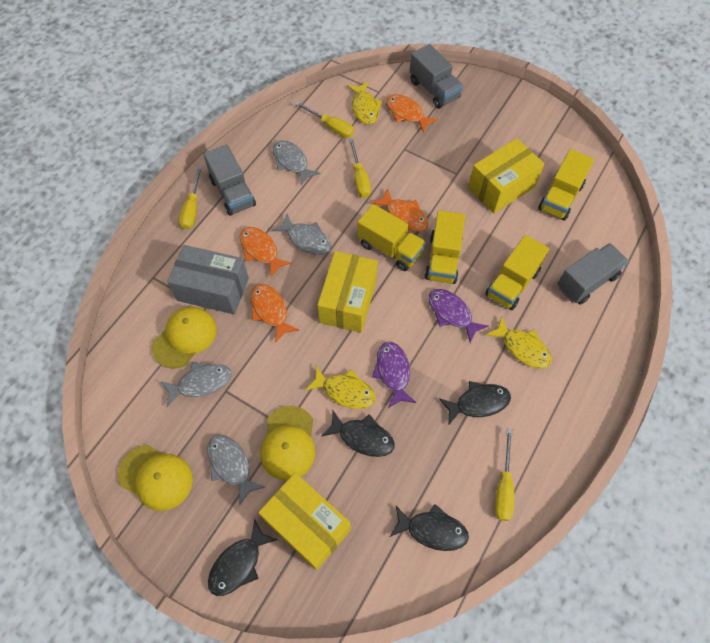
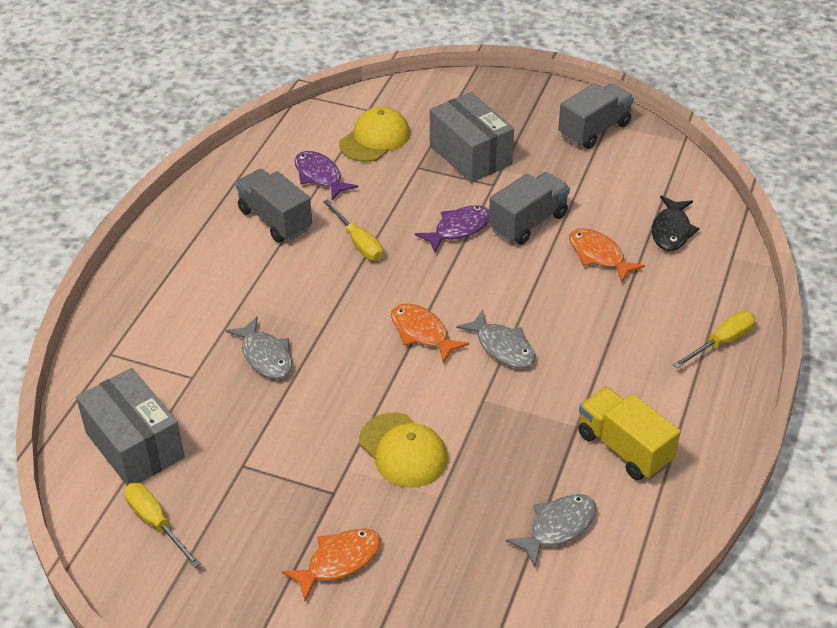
black fish: [208,519,278,596] [322,411,395,457] [390,504,469,551] [439,381,511,426] = 4 -> [652,196,700,251] = 1
grey box: [167,245,249,314] = 1 -> [76,368,185,486] [430,92,514,183] = 2
grey fish: [160,362,231,407] [208,435,265,506] [272,214,331,255] [273,140,321,185] = 4 -> [226,317,292,379] [456,309,535,368] [506,494,596,567] = 3
orange fish: [240,227,292,277] [251,284,299,343] [371,189,428,232] [386,94,438,133] = 4 -> [281,528,381,601] [391,304,469,363] [569,228,645,282] = 3
yellow box: [258,473,351,570] [317,251,378,333] [468,138,545,214] = 3 -> none = 0
yellow cap: [118,445,193,511] [151,307,217,368] [260,406,315,481] = 3 -> [339,107,410,162] [359,413,448,488] = 2
yellow fish: [305,366,376,409] [347,82,382,124] [486,316,552,369] = 3 -> none = 0
yellow screwdriver: [179,166,202,229] [295,102,354,138] [349,138,371,198] [495,429,514,521] = 4 -> [124,483,201,568] [323,199,383,261] [673,311,756,369] = 3
yellow truck: [358,204,426,271] [425,210,465,284] [485,235,549,310] [538,149,594,221] = 4 -> [578,387,681,480] = 1

